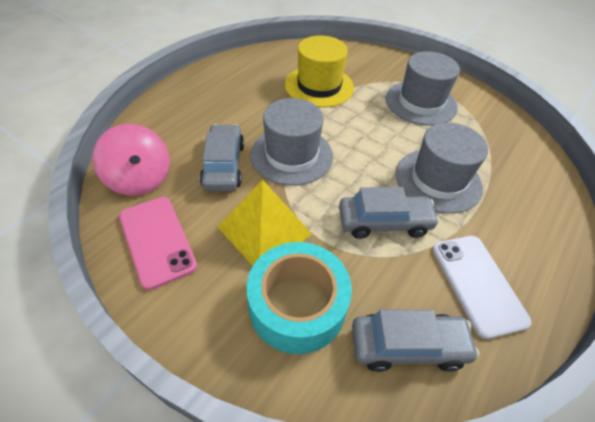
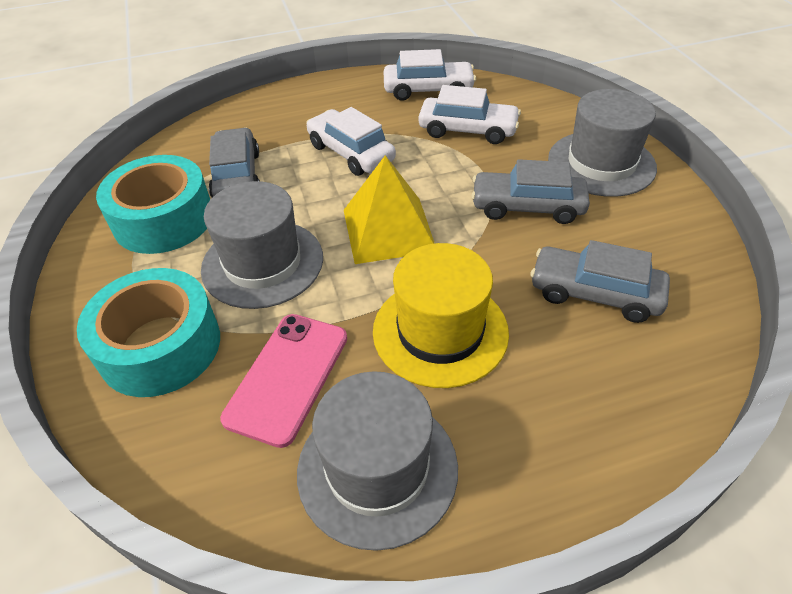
pink spinning top: [92,124,170,196] = 1 -> none = 0
turquoise tape: [246,242,352,354] = 1 -> [77,268,220,397] [96,155,210,254] = 2
white car: none = 0 -> [306,107,396,176] [384,49,476,101] [419,85,521,144] = 3
white phone: [433,236,532,339] = 1 -> none = 0

